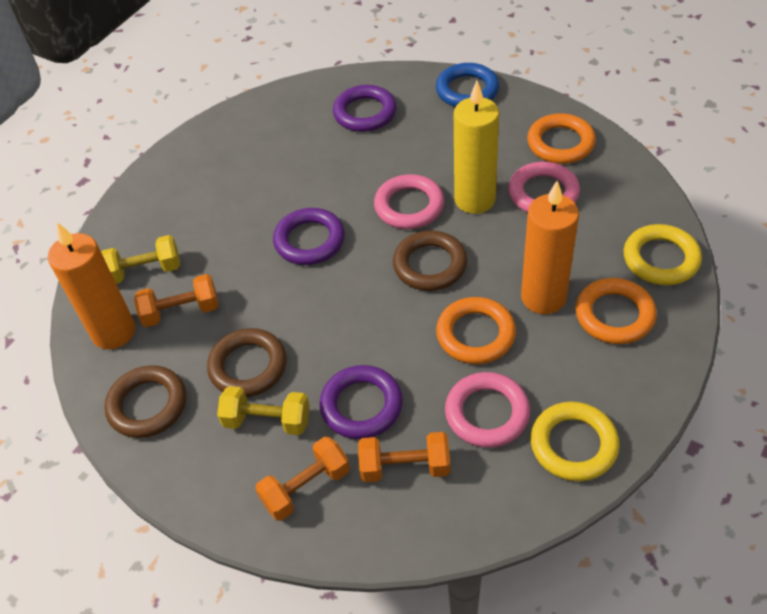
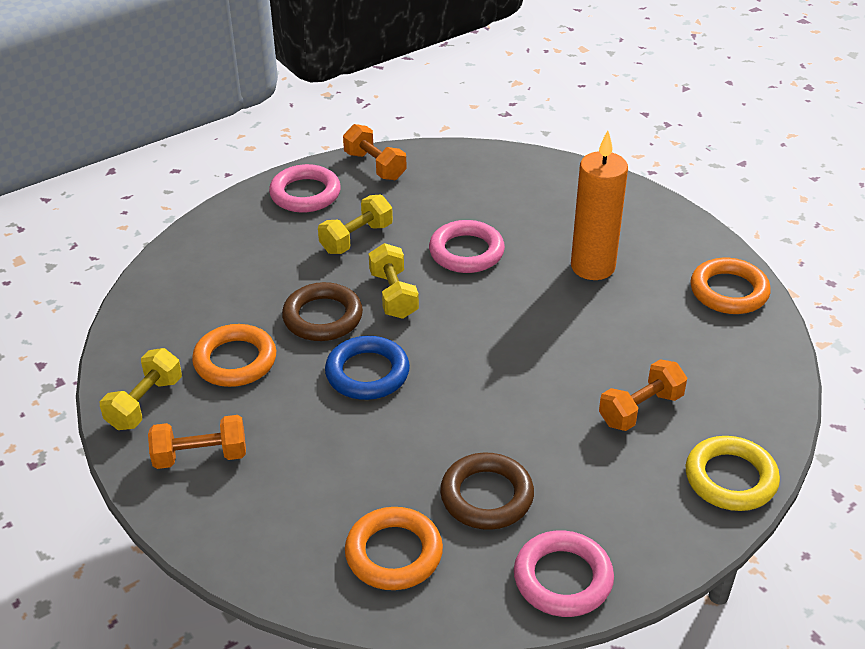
brown ring: [104,365,186,438] [207,328,287,397] [393,231,467,291] = 3 -> [282,282,363,341] [440,452,534,530] = 2
orange candle: [48,222,135,349] [521,181,579,314] = 2 -> [571,130,628,280] = 1
purple ring: [273,208,345,265] [320,365,403,439] [333,85,397,132] = 3 -> none = 0
yellow candle: [454,81,499,214] = 1 -> none = 0
yellow dumbbell: [101,235,180,284] [217,386,310,435] = 2 -> [100,348,182,430] [318,195,393,254] [369,243,419,319] = 3
yellow ring: [530,402,620,481] [624,224,702,285] = 2 -> [686,436,780,511] = 1

